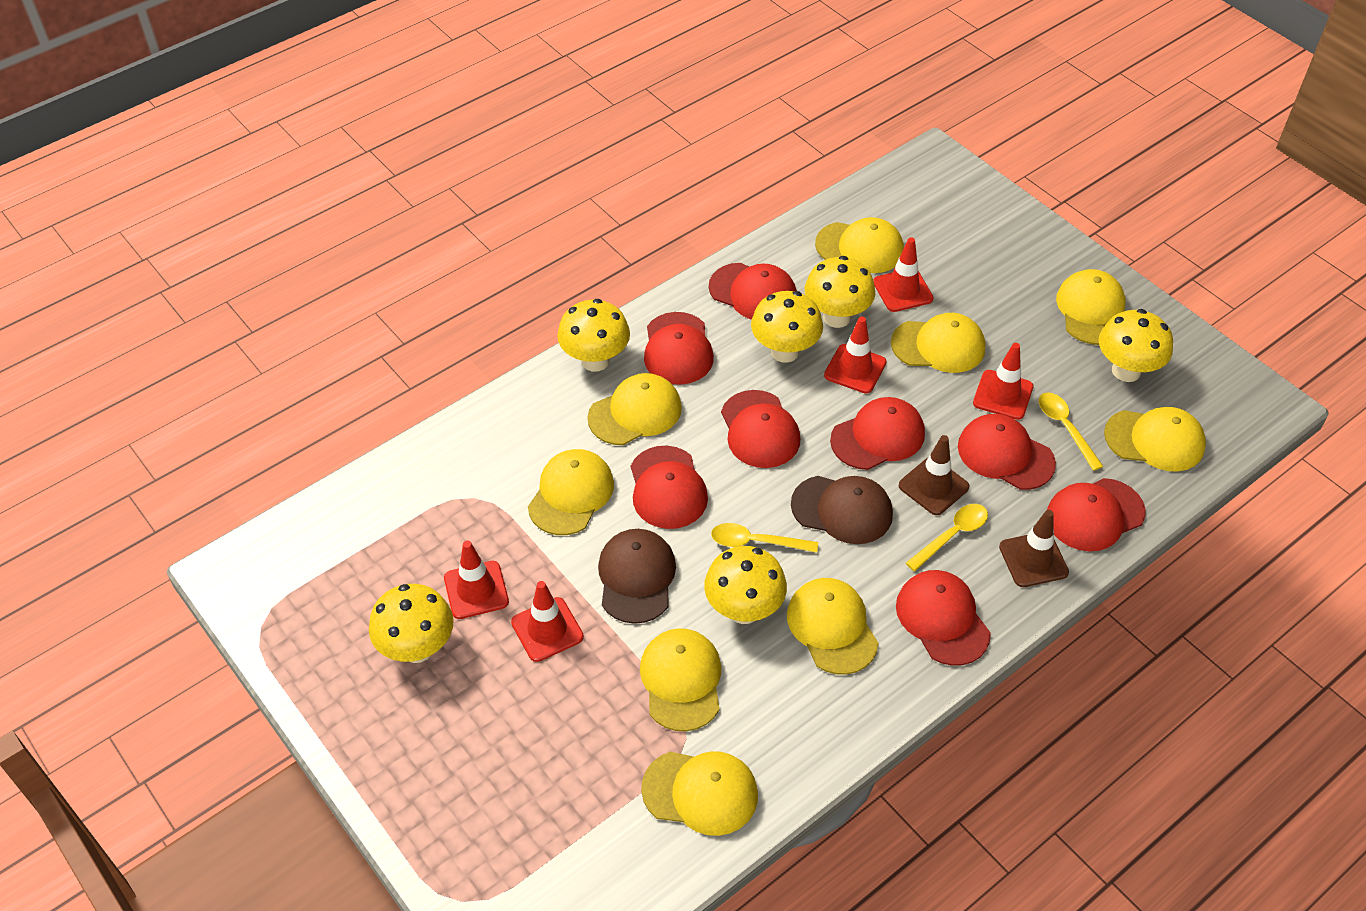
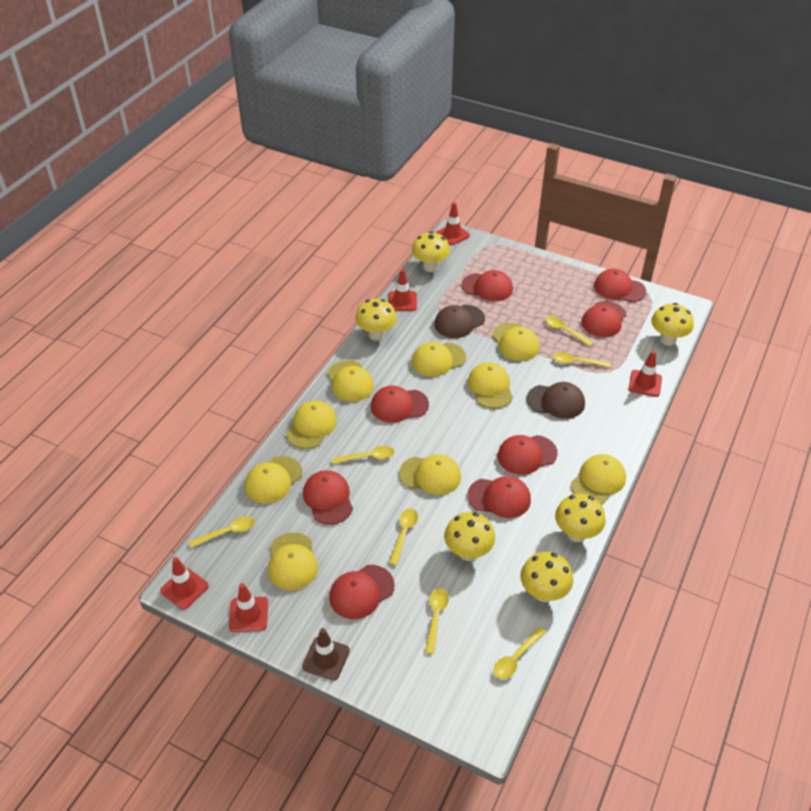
brown traffic cone: [899,435,970,515] [999,510,1069,587] = 2 -> [302,628,350,680] = 1
yellow spoon: [711,523,818,553] [906,504,988,571] [1039,392,1104,471] = 3 -> [189,516,255,548] [332,446,394,464] [389,508,418,565] [425,588,449,654] [494,627,546,679] [545,316,593,346] [553,352,611,367] = 7

